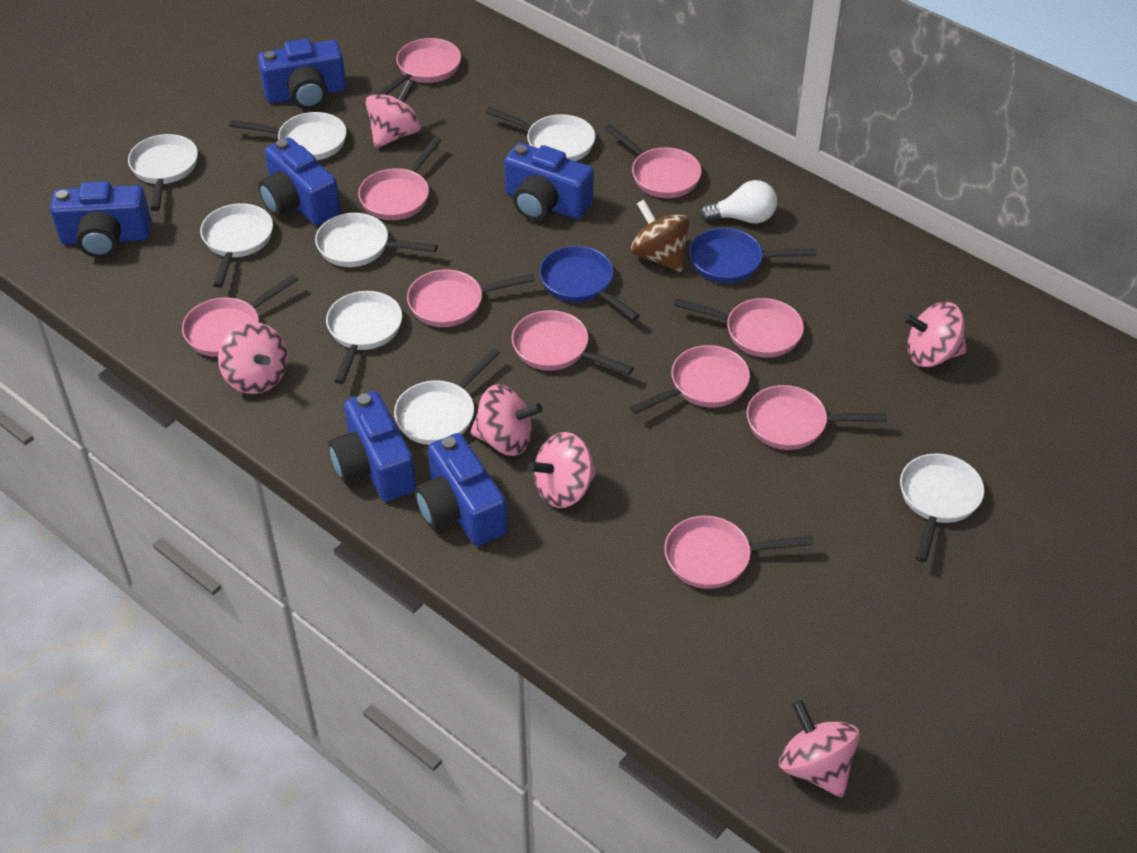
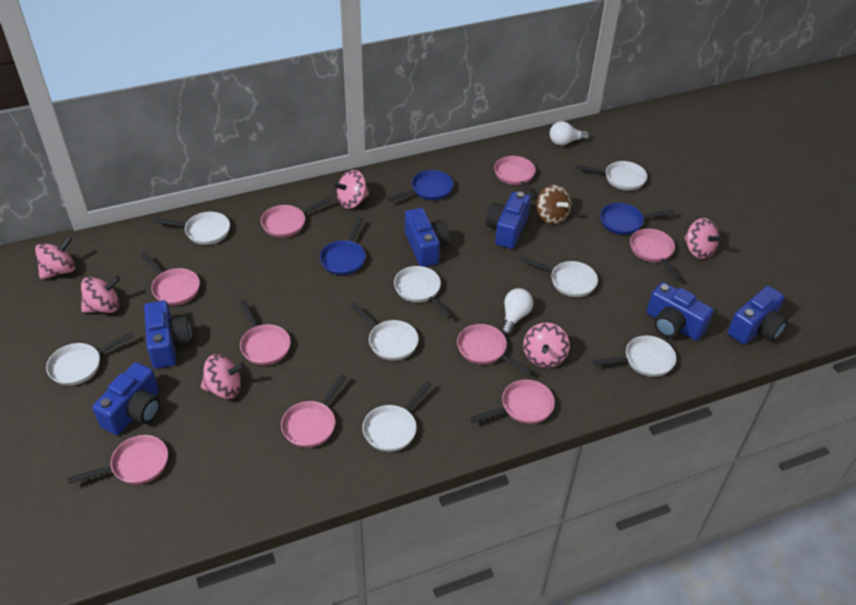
blue pan: [539,246,640,321] [689,228,817,283] = 2 -> [320,217,366,275] [388,170,454,201] [600,203,675,235] = 3
pink pan: [182,274,299,357] [358,137,442,220] [377,38,461,95] [407,269,535,327] [512,310,634,375] [604,124,702,198] [630,345,750,414] [664,516,814,589] [674,298,804,358] [746,385,887,450] = 10 -> [67,435,168,485] [140,252,200,306] [239,300,291,365] [261,197,332,238] [281,374,347,448] [457,324,533,375] [470,380,555,424] [494,156,537,200] [630,229,681,281] = 9
white light bulb: [700,180,777,223] = 1 -> [501,288,533,335] [550,121,589,146] = 2

